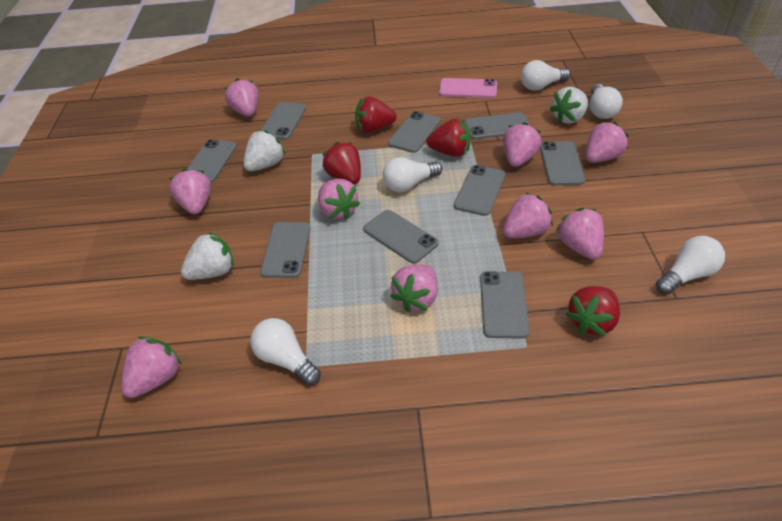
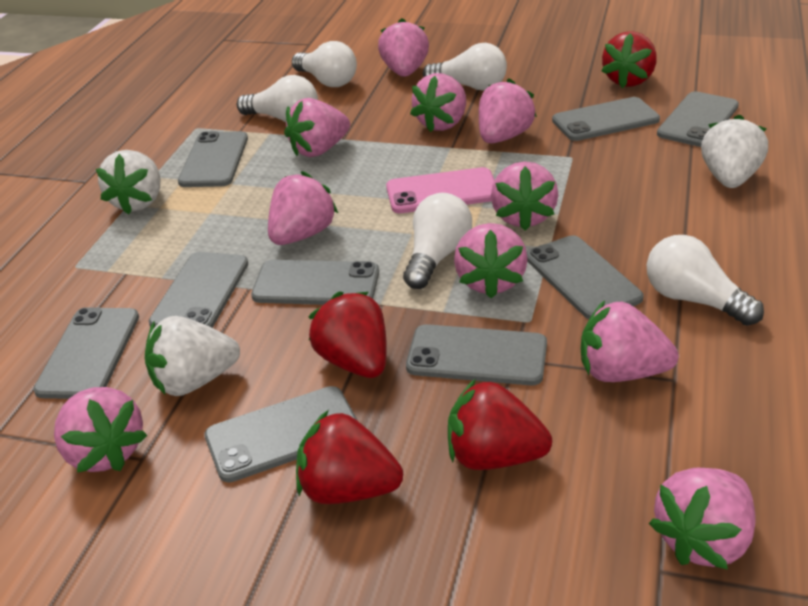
pink strawberry: [121,336,182,398] [169,169,211,215] [224,78,259,117] [318,179,360,220] [390,264,438,312] [503,122,541,167] [503,192,553,238] [556,208,604,259] [585,122,629,163] = 9 -> [54,387,148,473] [268,171,338,245] [284,98,350,157] [378,18,429,77] [410,73,466,132] [454,223,528,299] [479,78,537,144] [491,162,558,231] [581,300,678,382] [649,468,756,570] = 10

